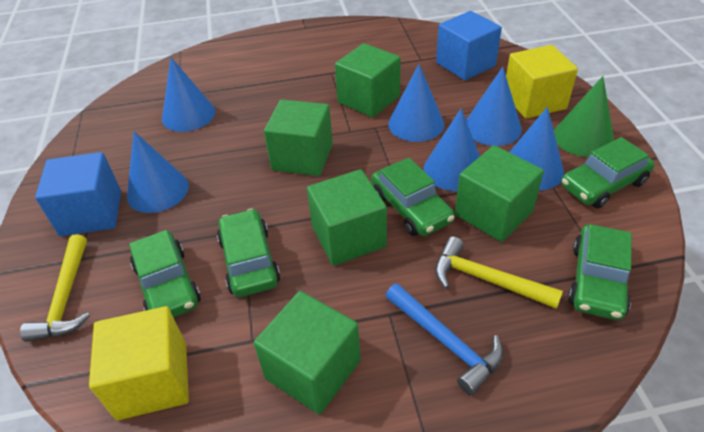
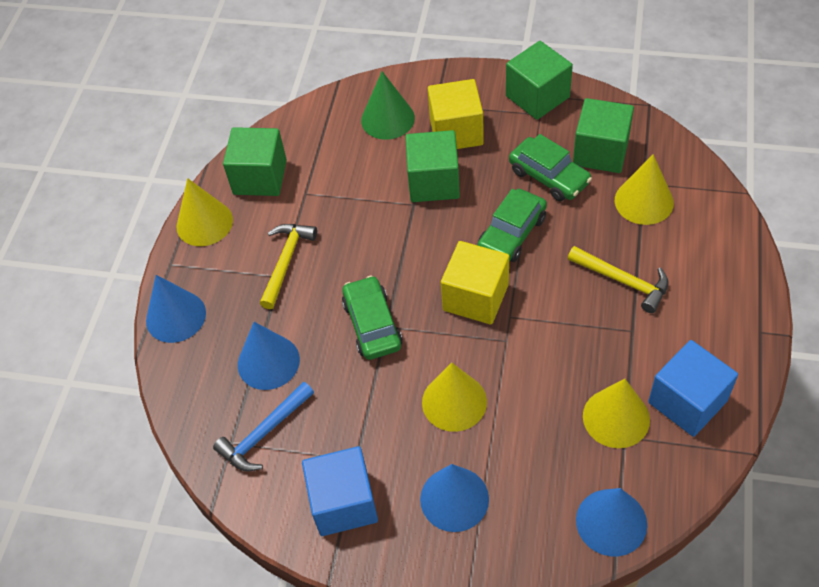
blue cone: [127,131,189,213] [162,57,215,132] [388,64,444,142] [423,109,480,191] [466,67,522,146] [509,107,564,191] = 6 -> [146,275,206,343] [238,322,300,390] [420,464,489,532] [576,488,647,556] = 4
green car: [129,230,201,317] [217,209,280,297] [371,158,455,236] [561,137,655,208] [568,224,632,320] = 5 -> [342,275,403,360] [477,189,547,262] [509,134,592,201] = 3
green cube: [254,291,361,414] [264,99,333,176] [307,169,387,266] [335,43,401,117] [455,145,544,242] = 5 -> [223,127,287,196] [405,130,460,202] [506,41,573,120] [573,98,634,173] = 4
yellow cone: none = 0 -> [177,178,233,246] [422,363,487,432] [583,379,650,448] [615,154,674,225] = 4

